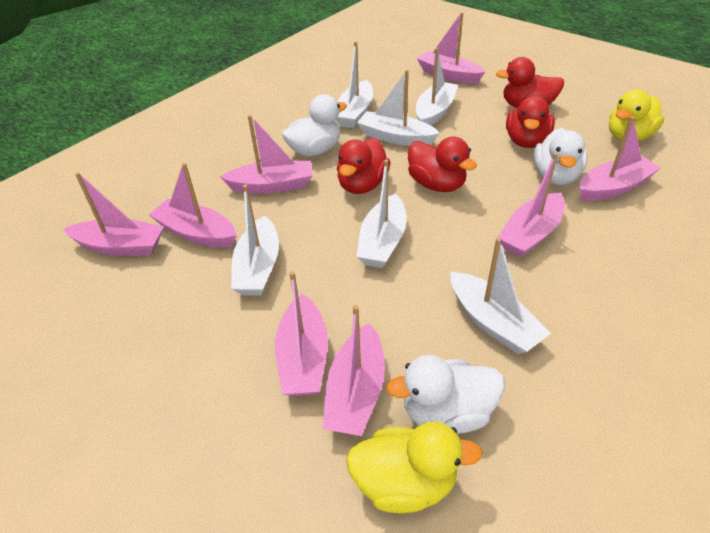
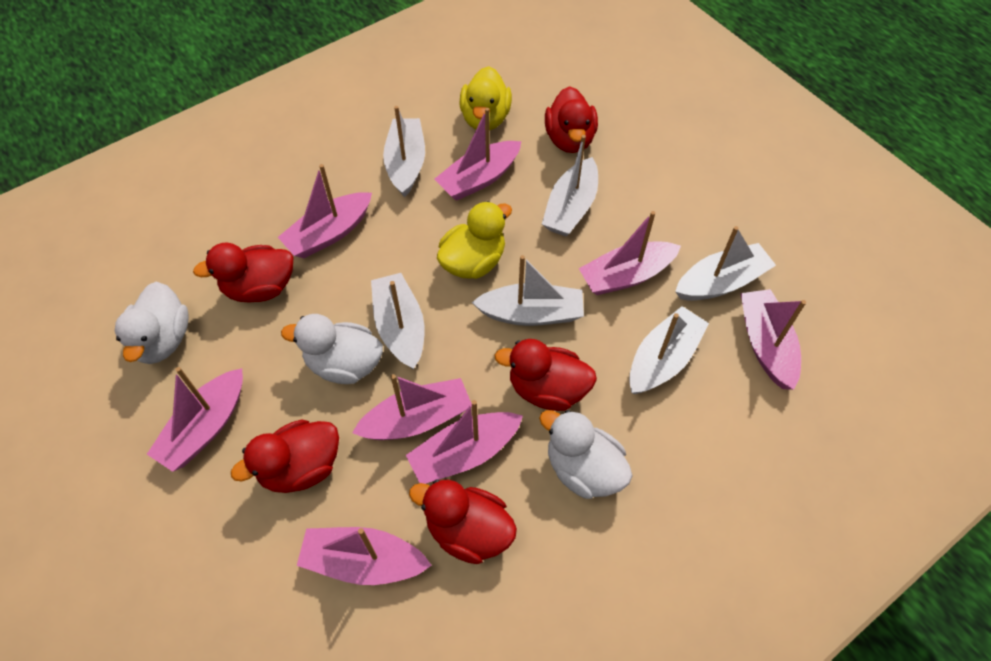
red duck: [337,138,390,194] [408,137,477,192] [496,57,564,108] [506,96,555,148] = 4 -> [193,242,293,302] [231,419,339,493] [409,480,517,564] [494,339,597,411] [545,86,598,153] = 5

